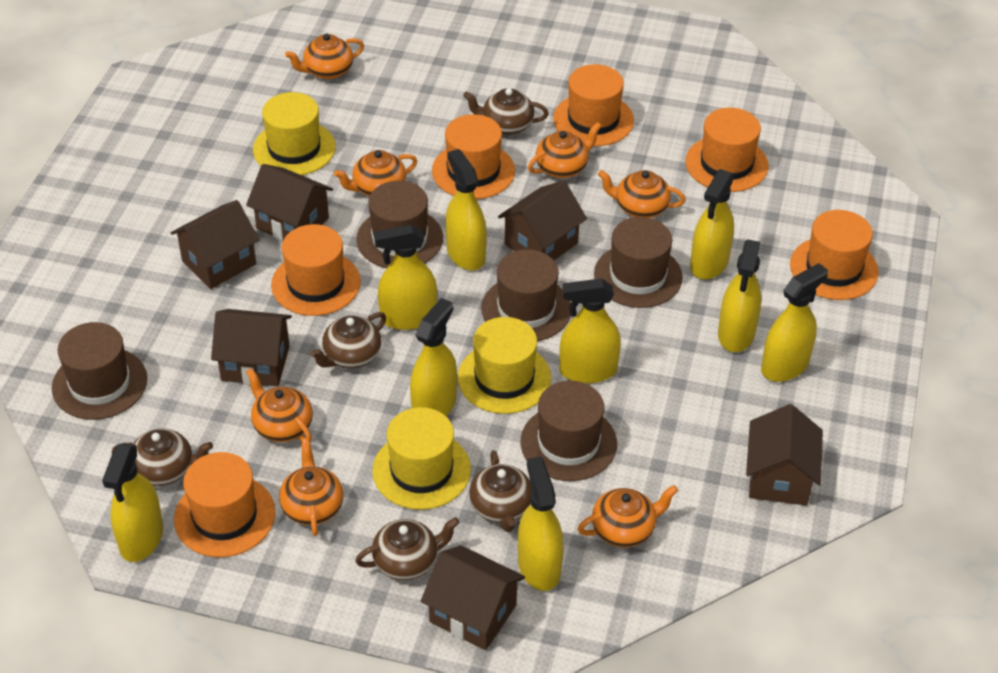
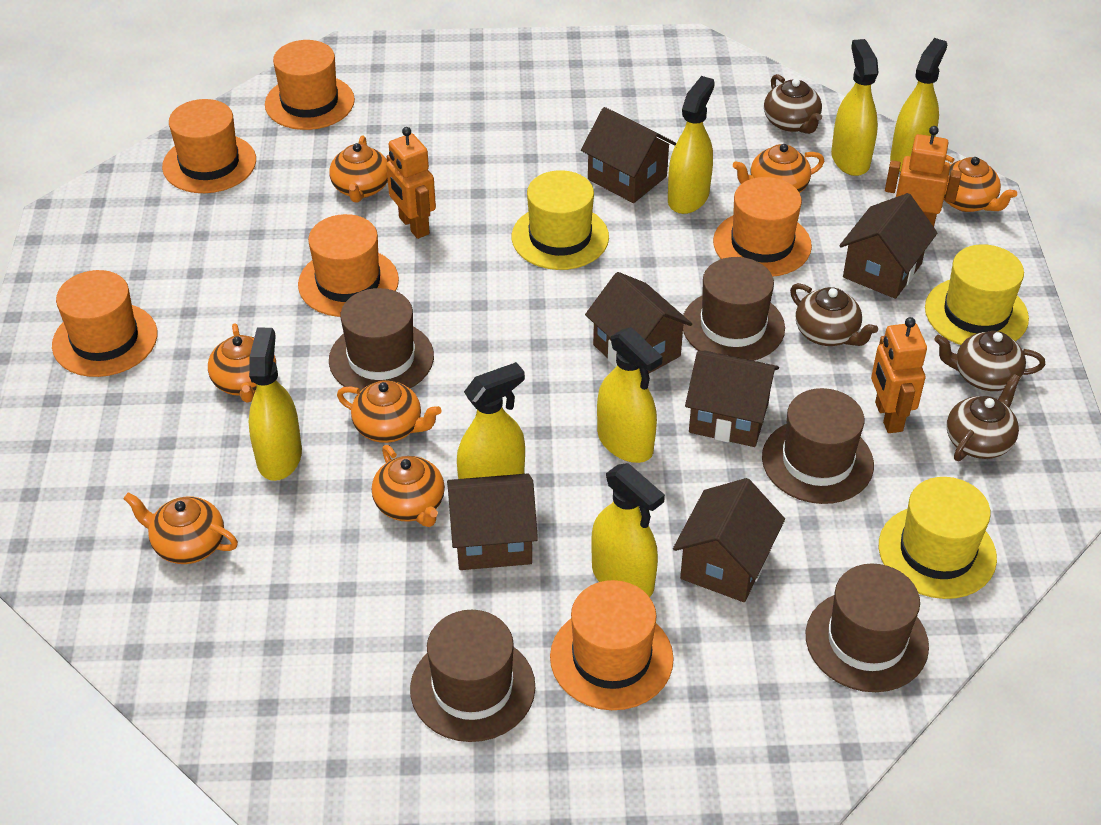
brown teapot: [112,429,213,486] [310,312,386,368] [355,517,460,580] [463,88,549,135] [469,450,532,532] = 5 -> [764,74,822,134] [790,283,878,346] [934,331,1045,391] [947,374,1020,461] = 4
orange robot: none = 0 -> [386,127,436,239] [871,317,927,433] [885,126,962,227] = 3
yellow spray bottle: [102,443,163,562] [374,225,437,330] [410,298,457,416] [446,149,487,270] [518,456,564,591] [560,278,621,383] [690,169,734,279] [718,239,761,352] [761,263,828,382] = 9 -> [249,328,302,481] [457,362,525,479] [591,463,665,597] [597,327,663,463] [668,76,715,214] [831,39,878,176] [890,38,947,172] = 7

